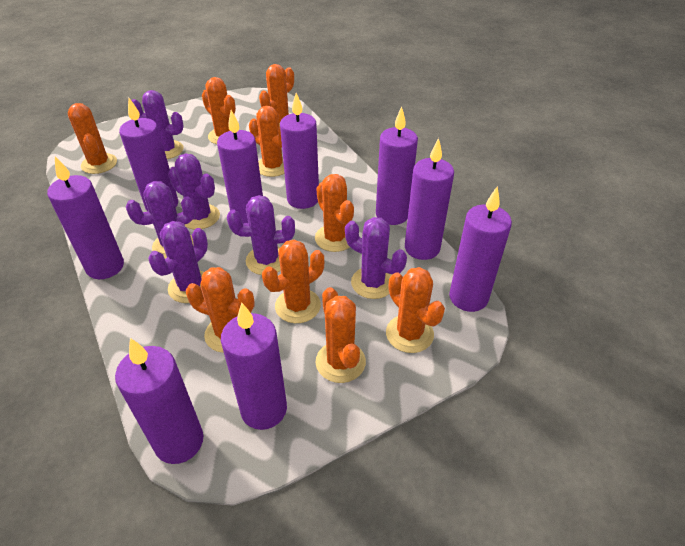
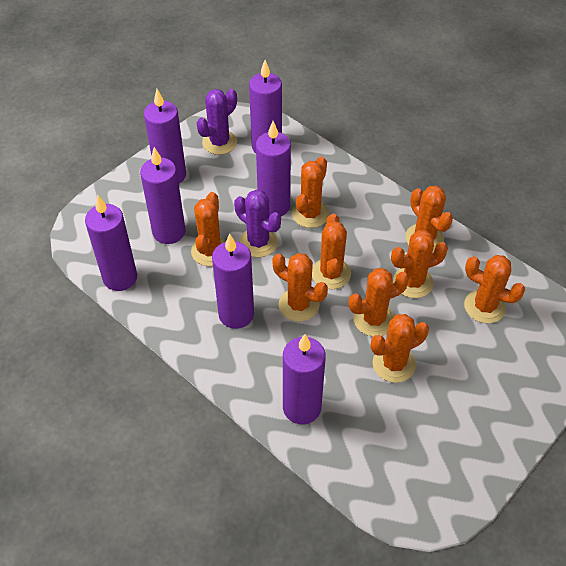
purple cactus: [126,181,196,259] [131,90,184,159] [148,221,208,303] [168,154,220,229] [227,195,295,275] [345,217,407,299] = 6 -> [196,89,237,155] [234,189,281,257] = 2
purple candle: [47,157,124,279] [115,338,203,464] [119,98,178,211] [217,110,263,223] [221,303,287,430] [280,93,319,209] [376,107,418,225] [405,138,454,260] [449,186,512,312] = 9 -> [85,195,137,291] [140,147,186,244] [144,89,186,183] [212,234,254,329] [249,60,282,153] [256,121,291,216] [283,334,326,424] = 7

